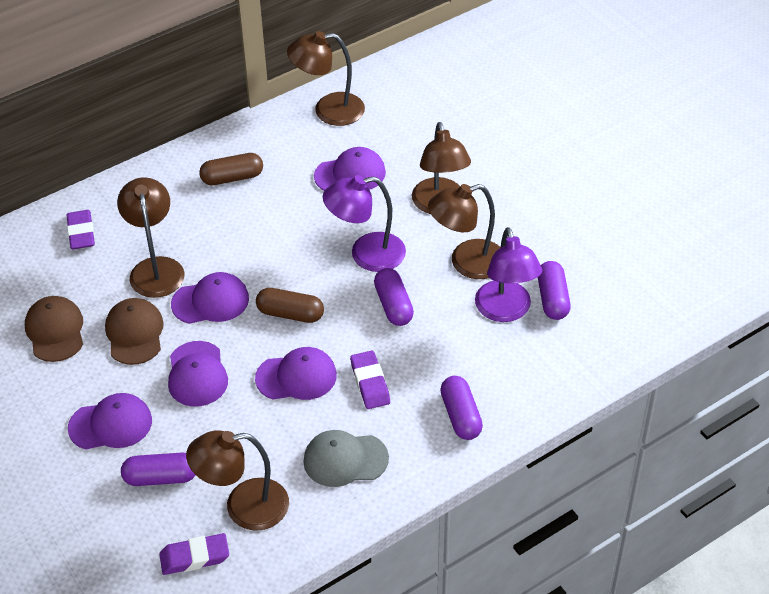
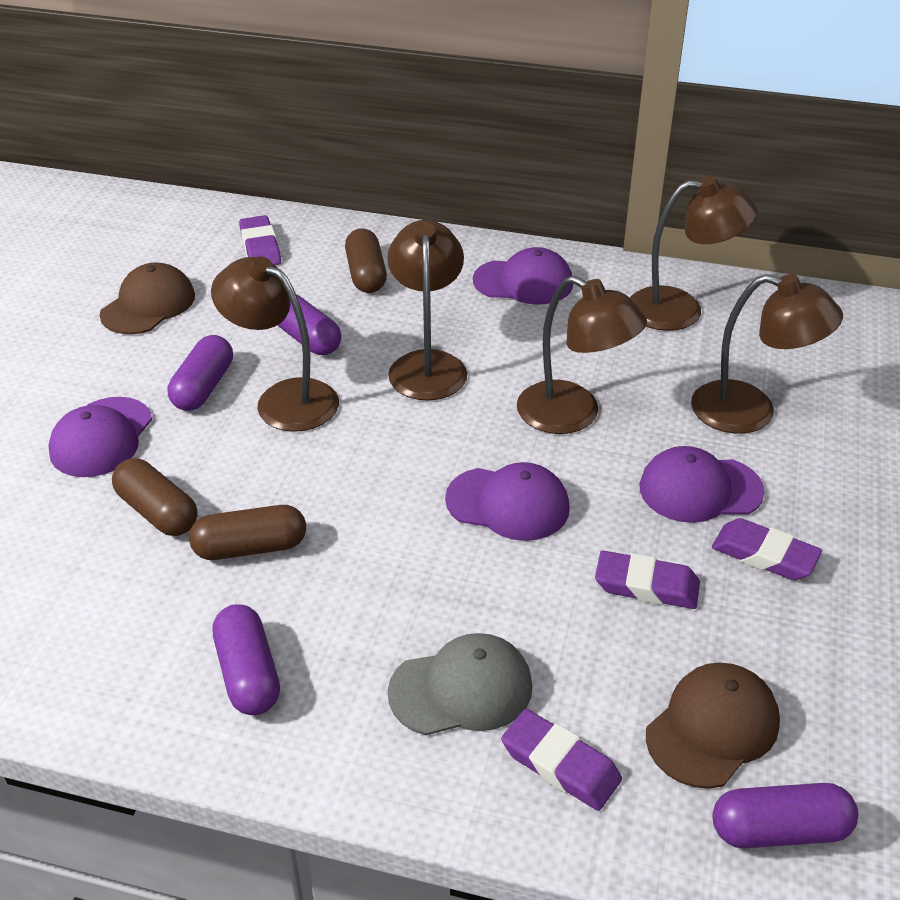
brown capsule: [199,153,263,185] [256,288,324,323] = 2 -> [112,458,198,536] [189,505,306,560] [345,228,387,293] = 3
purple cap: [68,393,152,450] [168,341,228,407] [171,272,249,324] [255,347,337,400] [314,147,386,191] = 5 -> [48,397,152,477] [445,462,570,541] [473,247,573,304] [640,446,765,523] = 4
purple eraser: [66,210,95,249] [159,533,229,575] [350,351,390,409] = 3 -> [239,215,281,265] [501,709,622,811] [595,551,700,609] [712,518,822,580] = 4
purple lamp: [323,175,406,272] [475,227,542,322] = 2 -> none = 0

